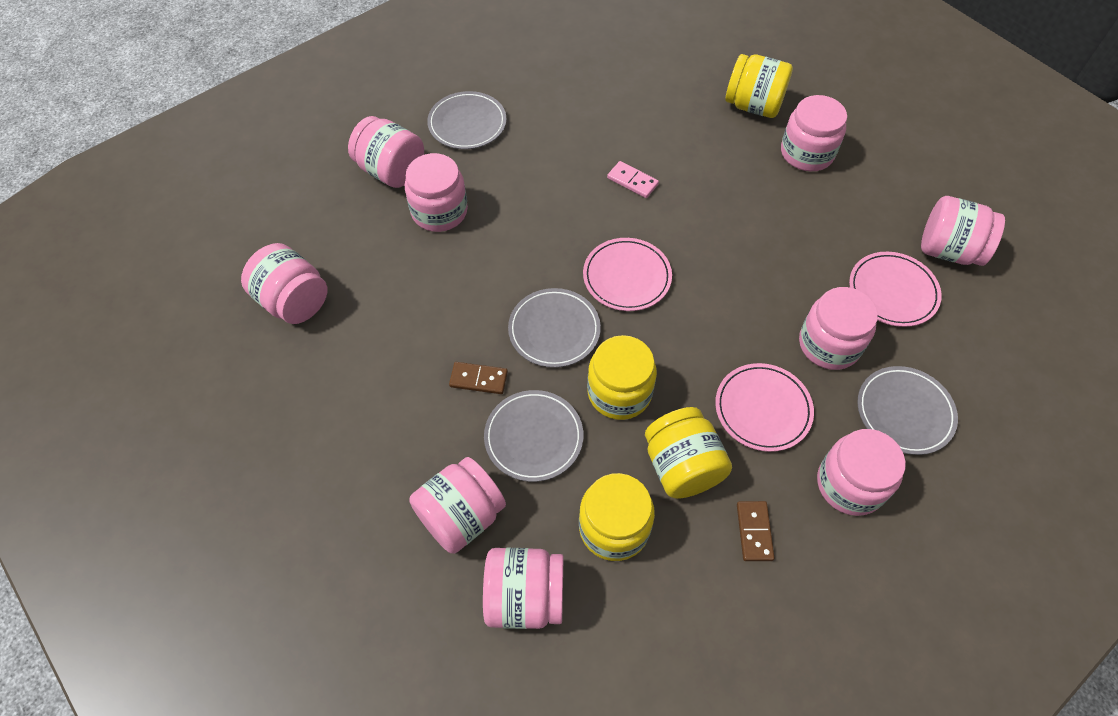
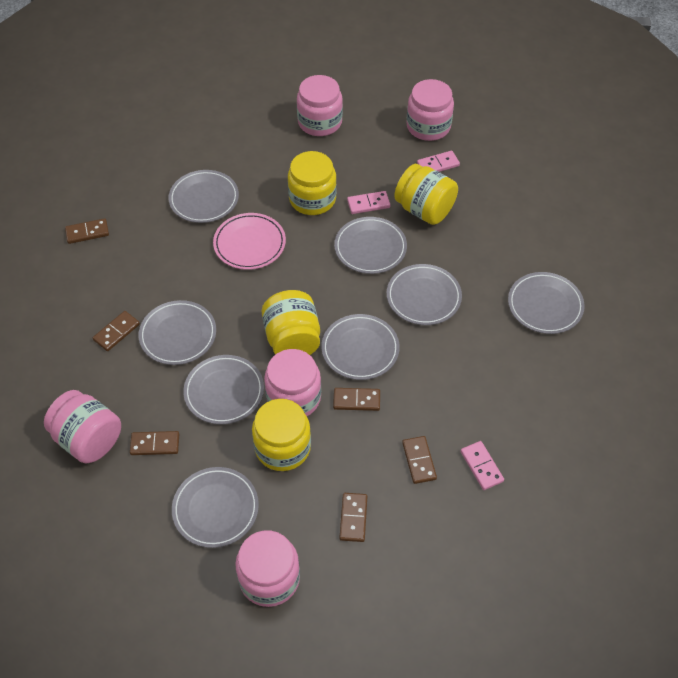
brown domino: [449,362,508,394] [737,501,775,561] = 2 -> [65,218,109,244] [93,311,140,351] [130,431,179,455] [333,388,380,411] [340,493,367,542] [402,436,437,484] = 6
grey plate: [427,91,507,149] [484,390,583,482] [508,288,601,368] [857,366,958,455] = 4 -> [139,300,216,365] [168,170,239,223] [172,467,259,548] [183,355,264,425] [321,314,400,380] [334,217,407,274] [386,264,462,325] [508,272,585,334] = 8
pink domino: [607,161,659,198] = 1 -> [347,191,390,214] [417,151,460,172] [461,441,504,490] = 3
pink jar: [241,243,328,324] [348,116,424,188] [405,153,468,232] [409,457,506,554] [483,548,564,629] [781,95,847,171] [799,287,878,370] [817,429,906,516] [921,196,1005,266] = 9 -> [44,390,121,464] [235,530,300,607] [264,349,321,416] [297,75,343,136] [406,79,454,141] = 5
pink plate: [583,238,672,311] [715,363,814,452] [849,252,942,327] = 3 -> [213,213,286,270] = 1

